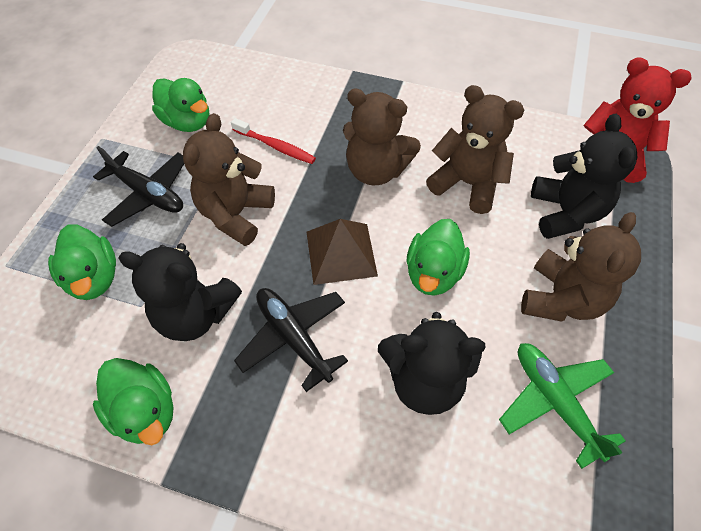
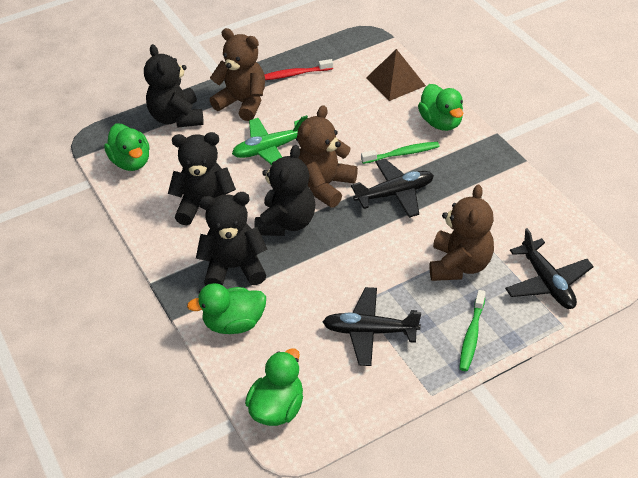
black plane: [93,146,184,227] [234,288,348,392] = 2 -> [323,287,421,366] [351,159,434,218] [505,228,594,309] = 3
black teddy bear: [118,243,242,341] [378,312,486,415] [531,114,637,239] = 3 -> [144,44,204,128] [168,132,236,225] [196,192,268,286] [255,145,316,236] = 4
brown teddy bear: [183,113,275,246] [343,88,421,185] [426,85,524,214] [521,212,641,322] = 4 -> [210,28,265,121] [297,105,358,208] [430,185,494,281] = 3
green toothbrush: none = 0 -> [361,142,440,164] [459,290,486,371] = 2
red teddy bear: [583,57,692,183] = 1 -> none = 0

